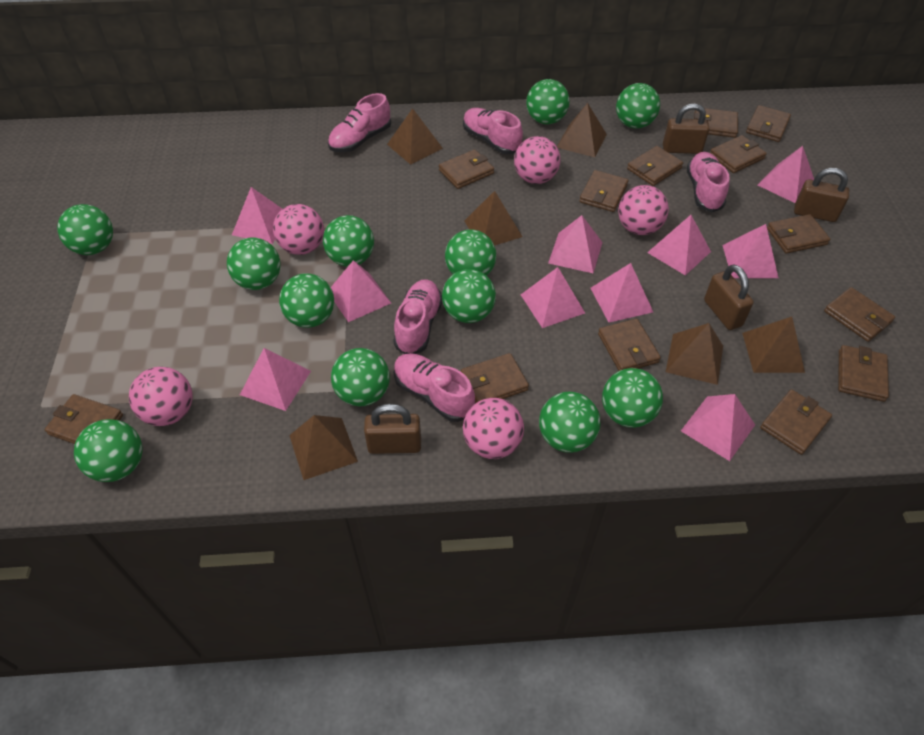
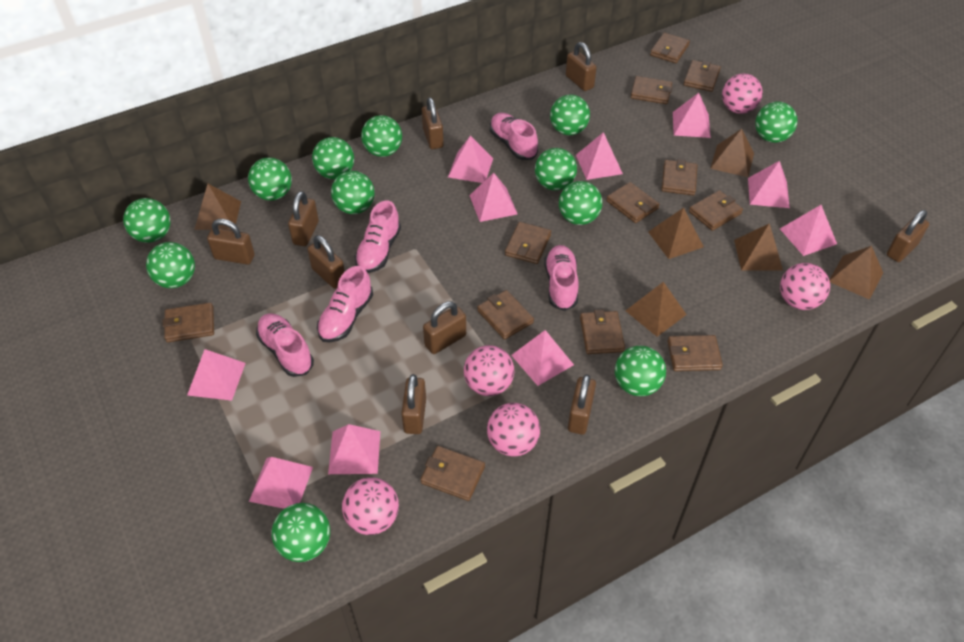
brown padlock: [364,404,421,454] [663,103,709,154] [704,264,754,330] [794,168,849,222] = 4 -> [207,219,255,265] [288,191,319,246] [307,235,345,289] [401,374,426,434] [422,97,444,149] [423,301,466,354] [566,42,597,91] [568,374,596,435] [887,210,929,262] = 9
brown wallet: [45,394,123,444] [439,150,494,189] [461,353,529,403] [579,170,628,212] [598,319,661,371] [627,146,683,186] [694,108,738,138] [710,135,767,173] [746,105,791,142] [760,389,832,455] [767,214,830,254] [824,287,895,342] [838,345,889,402] = 13 -> [162,303,214,342] [420,446,485,501] [477,290,534,340] [505,222,551,264] [580,309,625,354] [606,182,660,223] [631,76,672,104] [650,33,690,63] [661,159,697,195] [668,335,723,371] [684,60,721,92] [689,190,743,231] = 12

